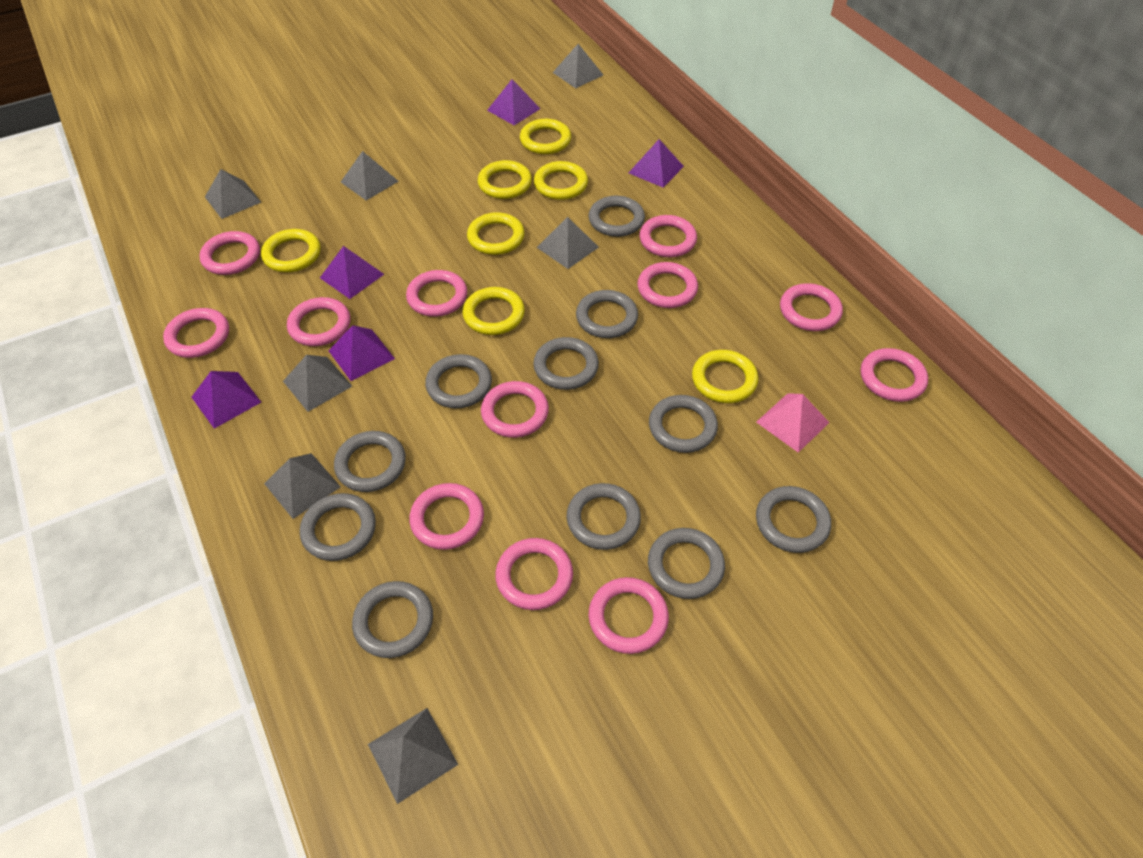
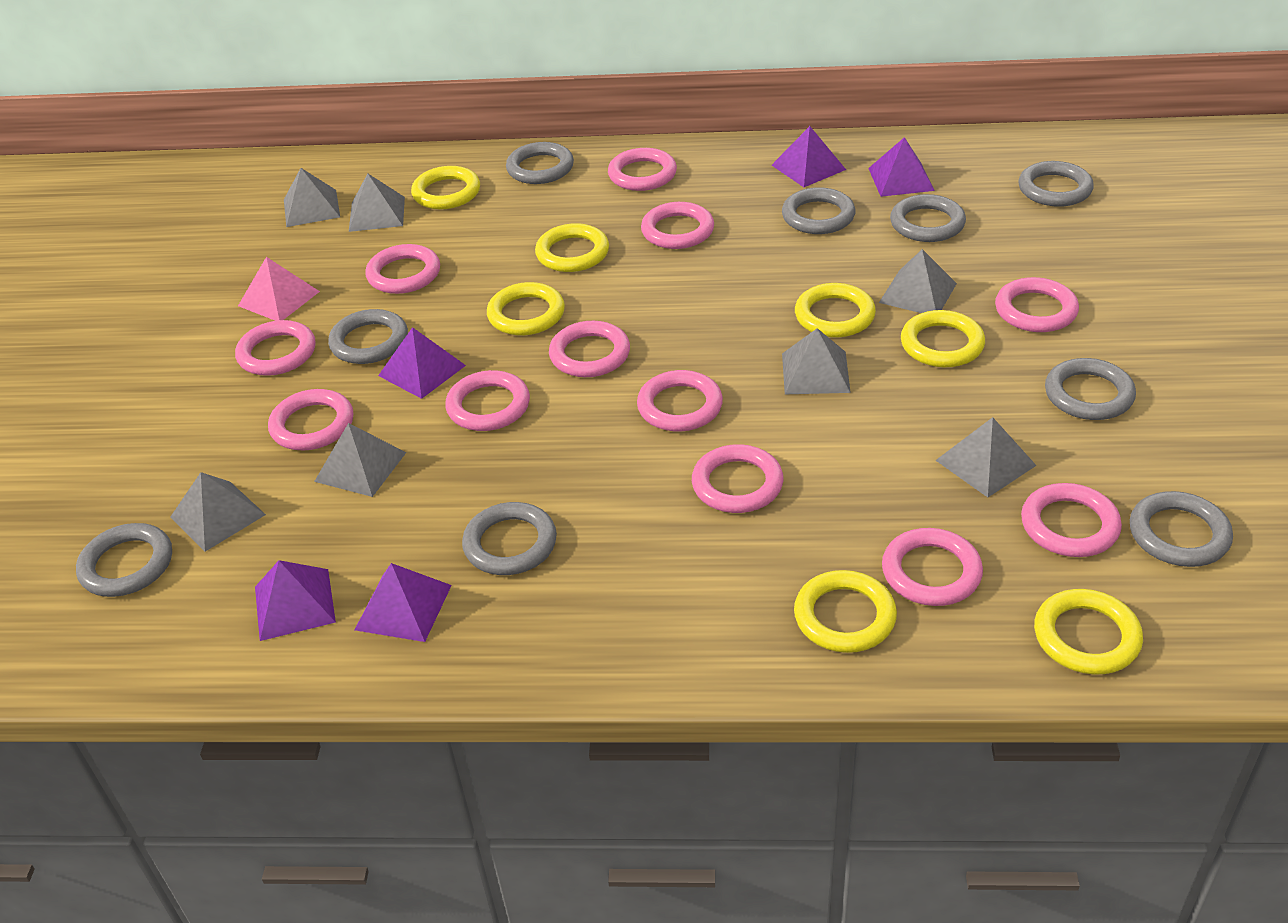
grey ring: [300,493,376,561] [334,431,406,492] [352,581,433,658] [425,354,492,408] [533,337,599,390] [567,483,641,550] [576,290,638,338] [589,196,645,237] [648,528,725,599] [649,395,718,453] [756,486,831,553] = 11 -> [76,523,172,597] [328,309,408,364] [462,502,557,575] [506,142,574,184] [782,187,855,234] [890,194,966,242] [1018,161,1094,207] [1045,358,1136,420] [1130,491,1233,567] = 9

